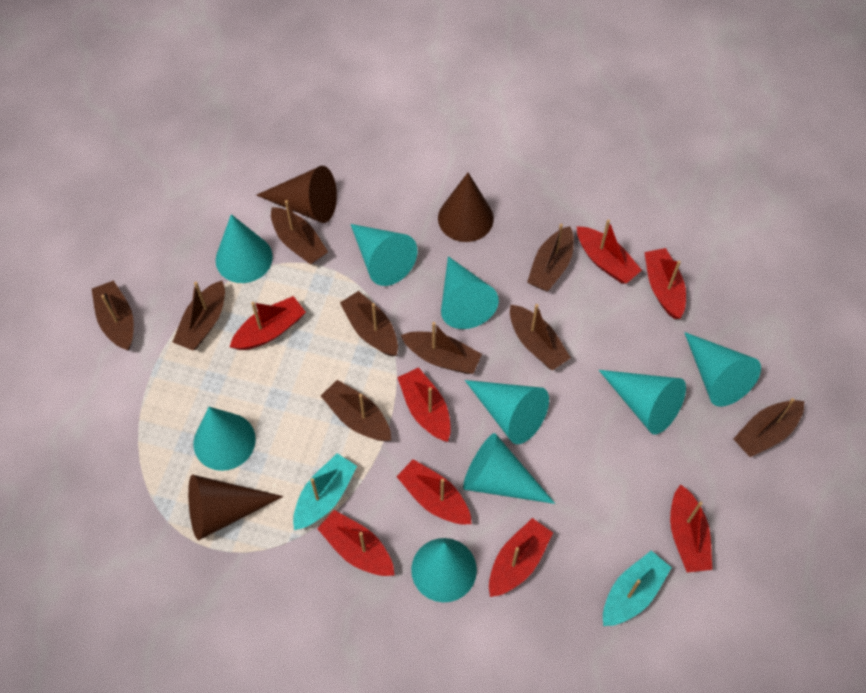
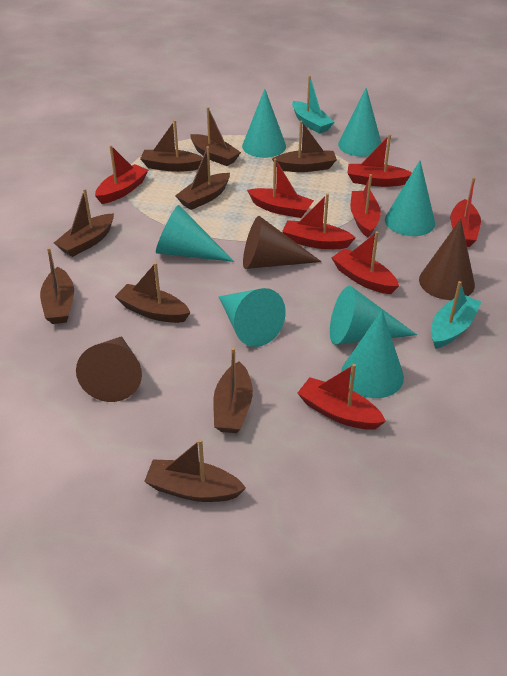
turquoise cone: [194,407,256,471] [216,214,273,283] [351,224,417,286] [411,538,477,602] [441,256,499,329] [463,433,555,504] [465,380,549,444] [599,370,686,435] [684,332,761,407] = 9 -> [156,205,234,262] [219,288,286,347] [242,89,286,158] [330,286,417,345] [338,88,381,157] [341,310,404,398] [385,161,435,236] = 7

